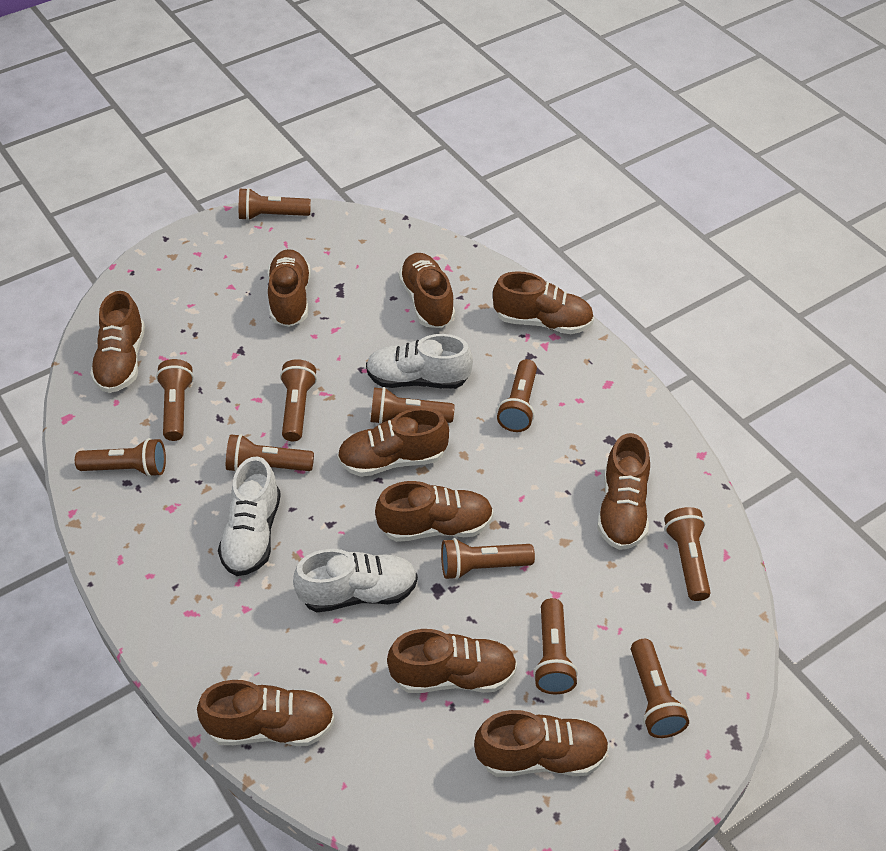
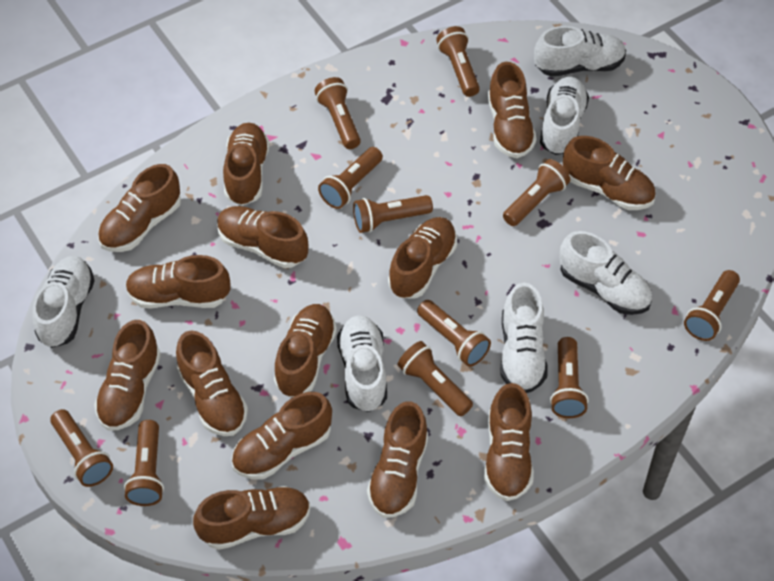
brown shoe: [90,291,145,393] [197,680,335,746] [268,249,311,327] [337,408,449,477] [375,481,494,542] [387,629,517,693] [399,253,455,328] [474,710,609,777] [493,271,594,334] [597,433,650,550] = 10 -> [94,320,161,431] [98,164,181,252] [126,255,230,309] [176,331,248,436] [193,486,311,550] [217,206,309,268] [223,123,269,206] [231,392,332,479] [274,304,337,397] [367,401,428,518] [388,217,457,299] [484,383,534,501] [488,62,537,158] [563,136,656,210] = 14
white shoe: [218,457,281,576] [293,549,418,612] [366,334,473,389] = 3 -> [32,256,95,348] [337,315,387,412] [500,283,548,393] [534,26,626,77] [540,77,589,155] [560,231,652,315] = 6

